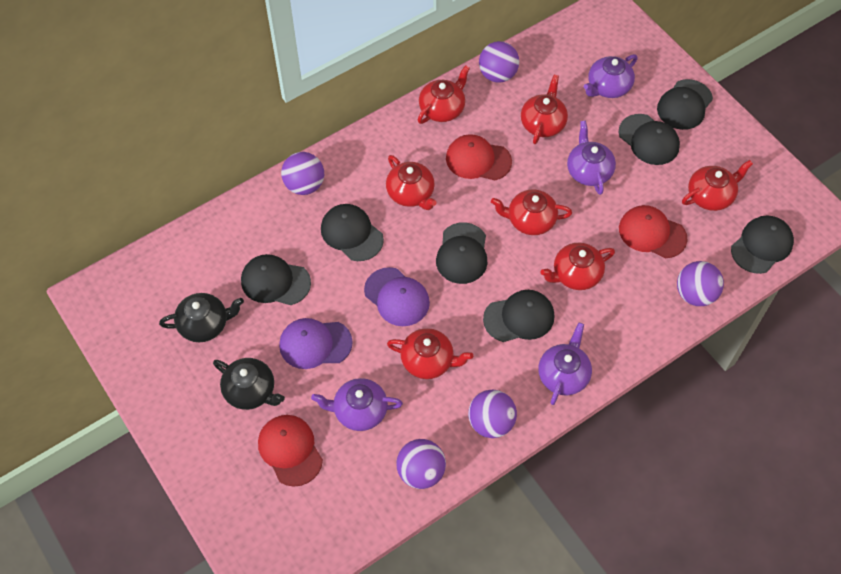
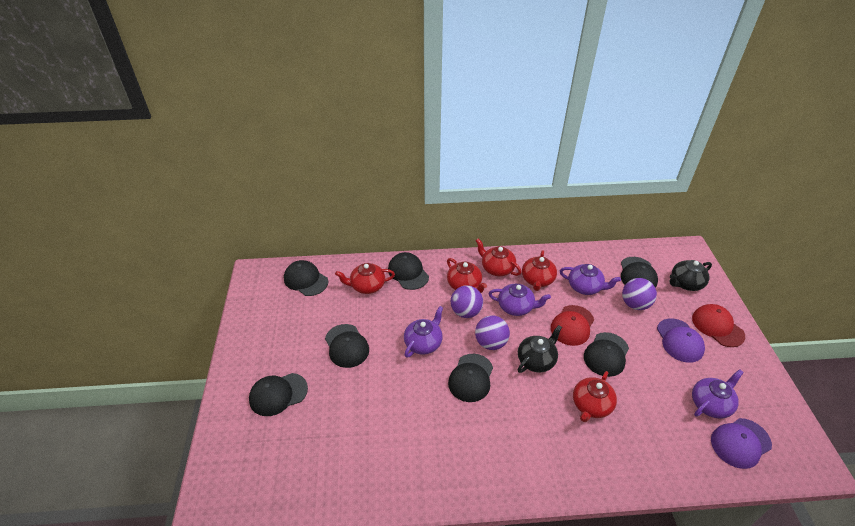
purple ball: [281,152,324,195] [396,439,446,489] [468,390,517,438] [479,41,519,83] [677,261,724,306] = 5 -> [451,285,483,318] [475,316,510,350] [622,278,657,310] = 3
red cap: [258,415,323,487] [446,134,512,181] [619,205,688,258] = 3 -> [551,305,594,346] [692,304,745,347] = 2
red teapot: [386,155,436,210] [387,328,473,379] [418,65,470,124] [491,190,572,235] [521,75,568,144] [540,243,615,290] [682,160,753,211] = 7 -> [335,263,395,294] [447,258,487,293] [475,238,522,276] [522,250,557,291] [573,371,617,422] = 5

